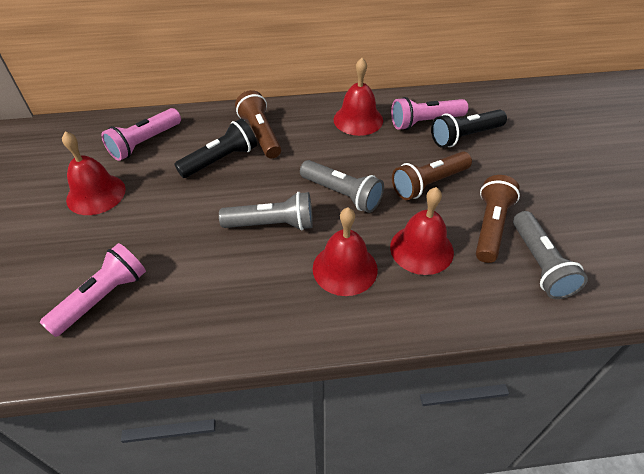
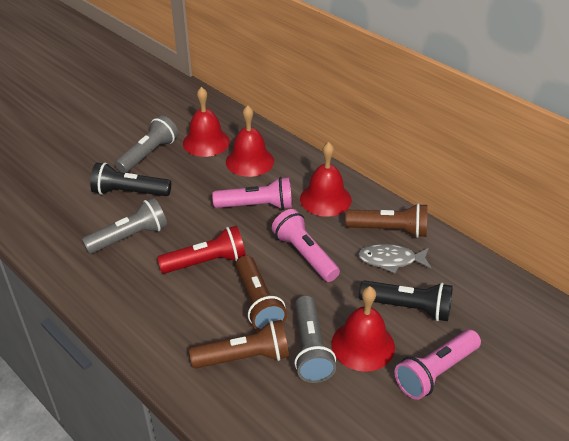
grey fish: none = 0 -> [358,244,431,274] = 1
red flashlight: none = 0 -> [157,226,246,274] = 1

